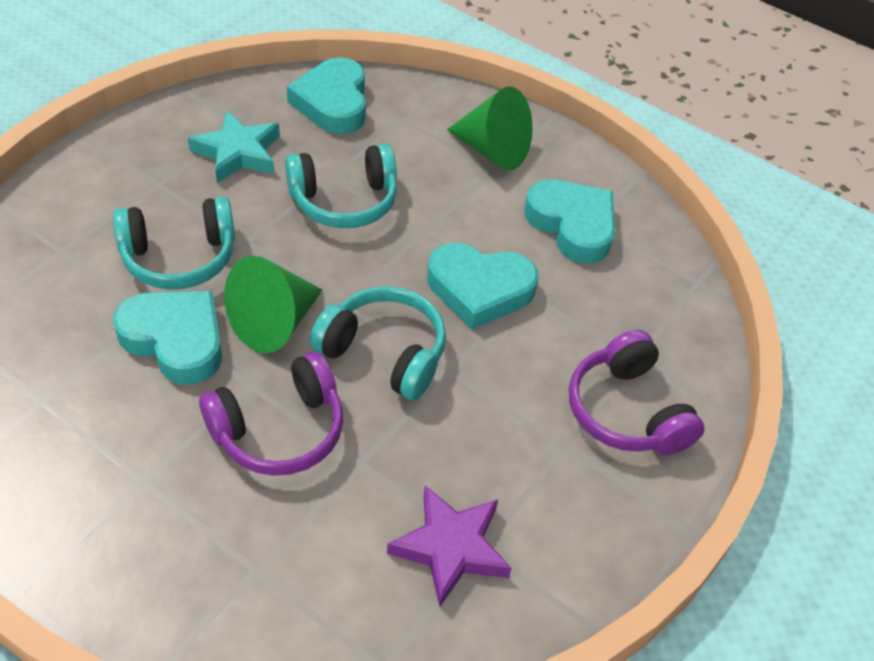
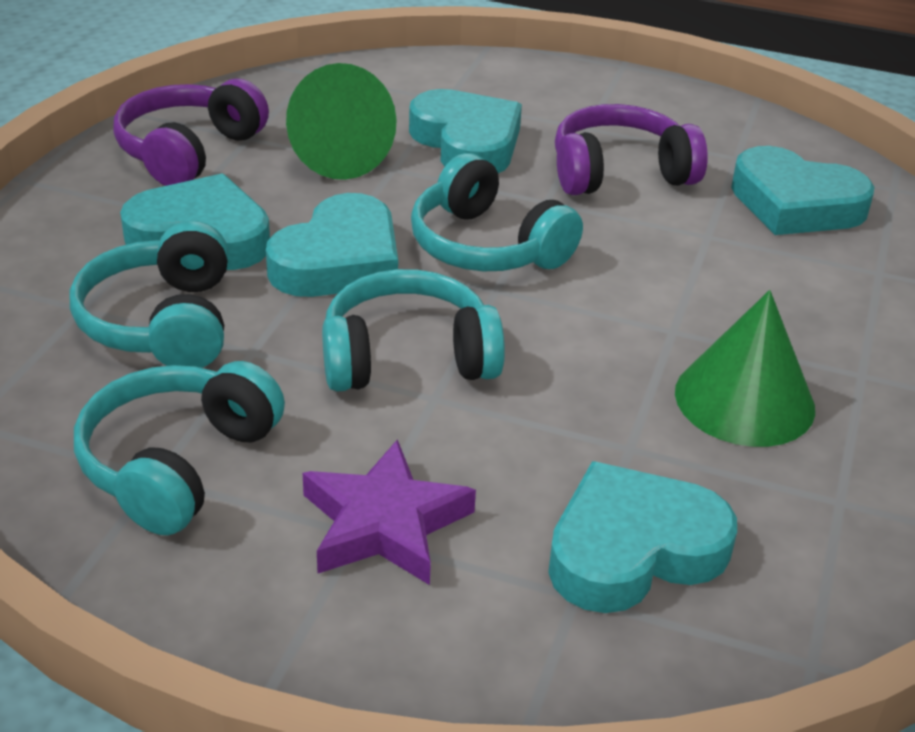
turquoise headphones: [113,197,235,289] [285,144,397,228] [310,286,446,400] = 3 -> [70,221,228,368] [74,361,285,535] [322,269,505,392] [411,153,583,271] = 4
turquoise heart: [113,291,222,385] [287,57,366,134] [427,243,539,329] [524,180,615,263] = 4 -> [120,173,270,270] [266,193,398,297] [409,89,522,173] [548,461,737,613] [731,146,875,235] = 5
turquoise star: [188,110,280,183] = 1 -> none = 0

